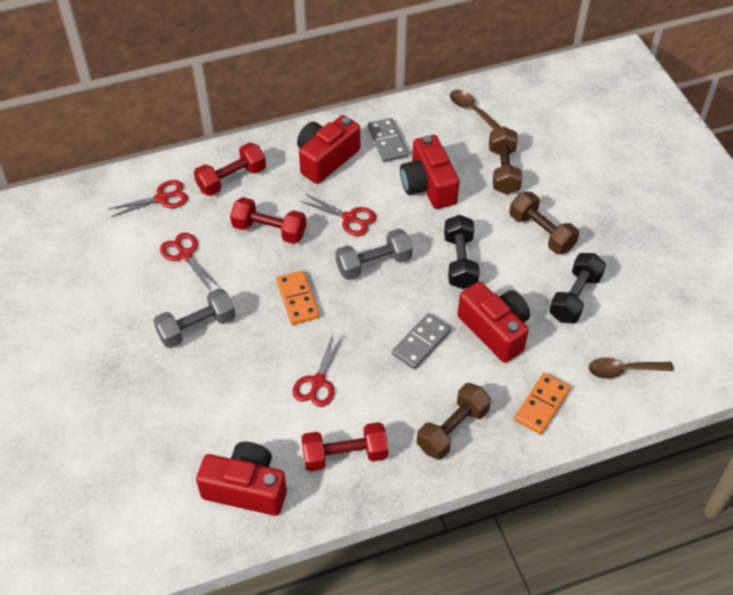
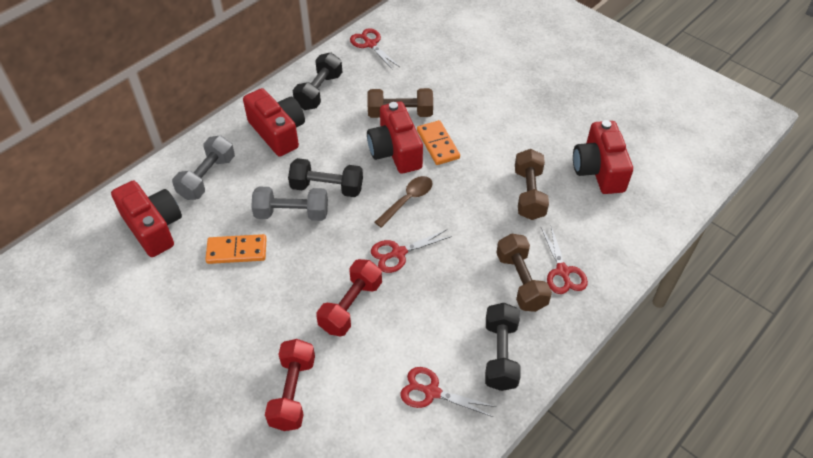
black dumbbell: [444,215,479,289] [549,253,606,324] = 2 -> [288,158,363,197] [293,52,342,110] [485,303,521,391] = 3
brown spoon: [450,90,501,130] [589,357,673,379] = 2 -> [375,176,433,228] = 1
grey domino: [368,118,408,162] [392,313,451,369] = 2 -> none = 0
red dumbbell: [194,143,266,196] [230,197,306,244] [301,422,388,471] = 3 -> [265,339,315,431] [316,259,382,337] = 2

